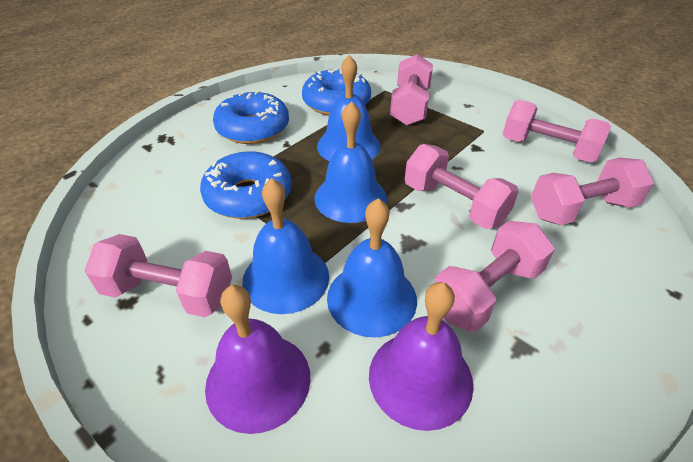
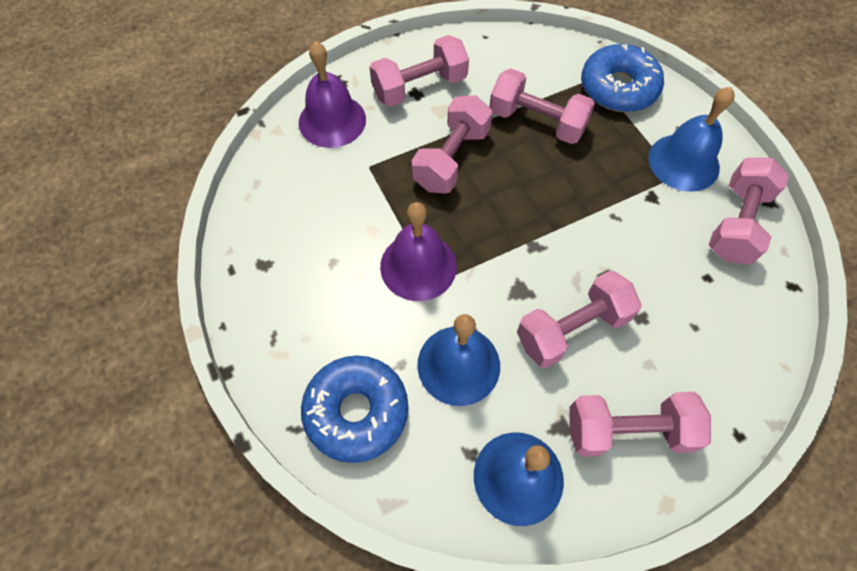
blue bell: [242,178,329,314] [314,101,387,223] [317,55,381,161] [327,198,417,337] = 4 -> [417,314,500,406] [474,432,564,526] [648,87,735,192] = 3
blue donut: [200,151,292,219] [213,90,289,144] [302,69,371,115] = 3 -> [301,355,408,463] [581,44,664,112] = 2

